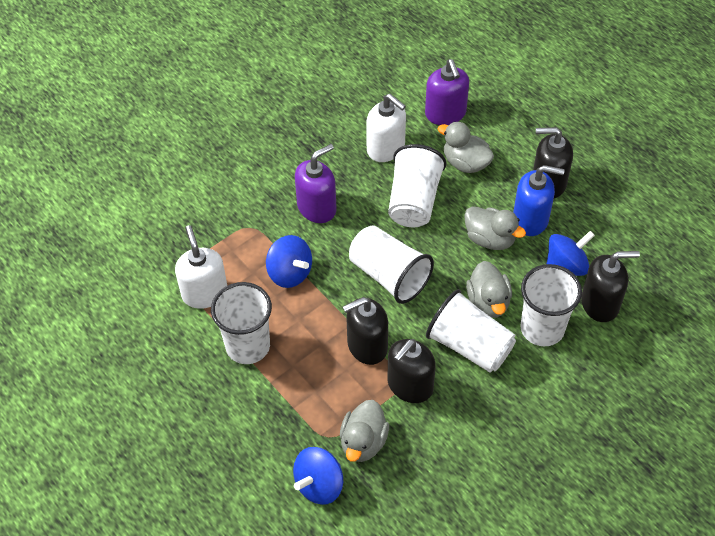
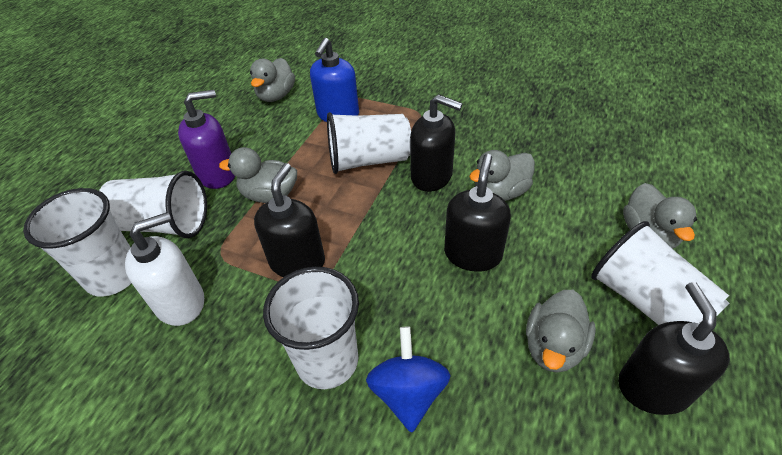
blue spinning top: [266,235,312,288] [293,447,343,505] [547,231,595,276] = 3 -> [366,327,450,433] = 1
grey duck: [340,400,389,462] [438,122,494,173] [464,206,526,250] [466,261,512,318] = 4 -> [219,147,297,203] [250,58,295,102] [469,150,535,201] [526,290,596,373] [623,183,697,249] = 5
purple soap dispenser: [295,144,336,223] [425,59,469,125] = 2 -> [178,90,235,189] = 1
white soap dispenser: [175,225,227,309] [366,94,406,162] = 2 -> [125,212,204,326] = 1

